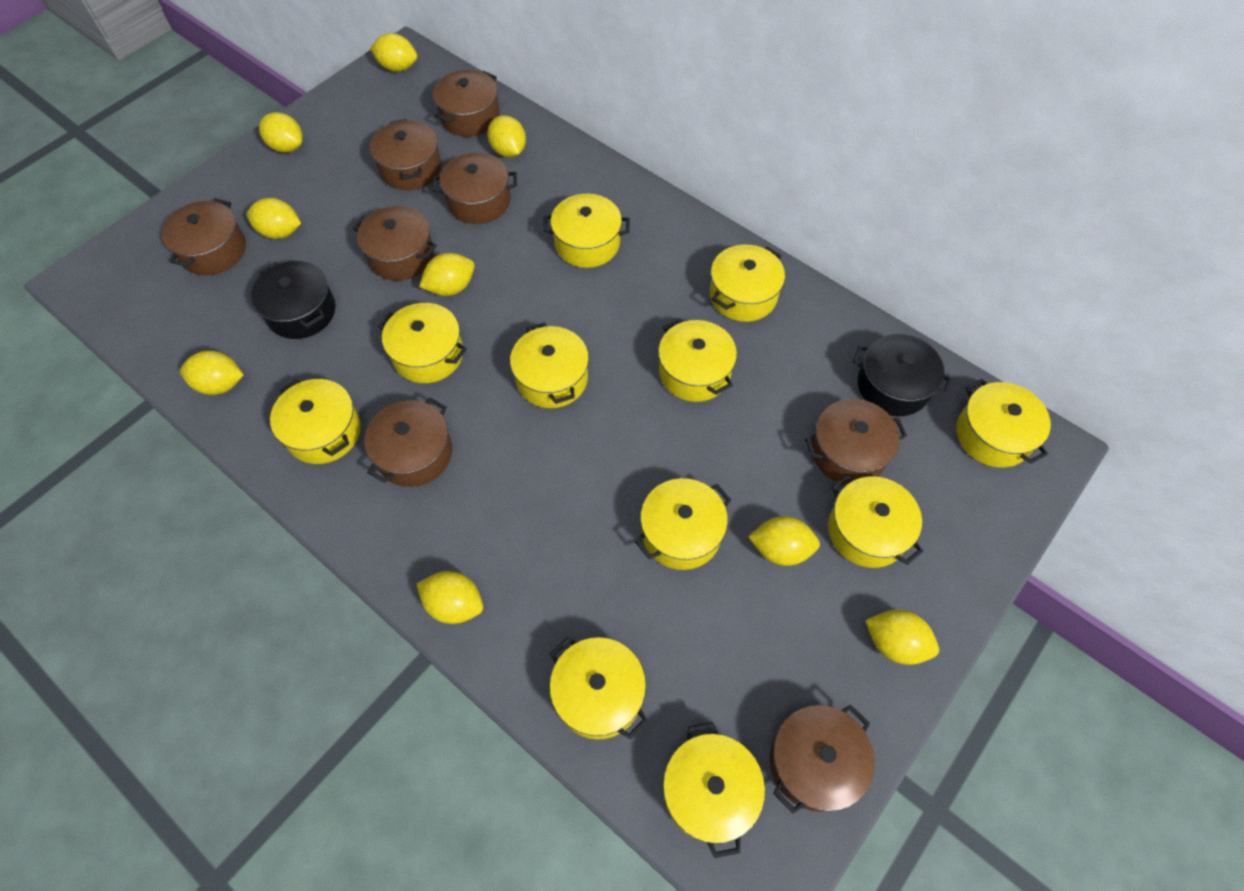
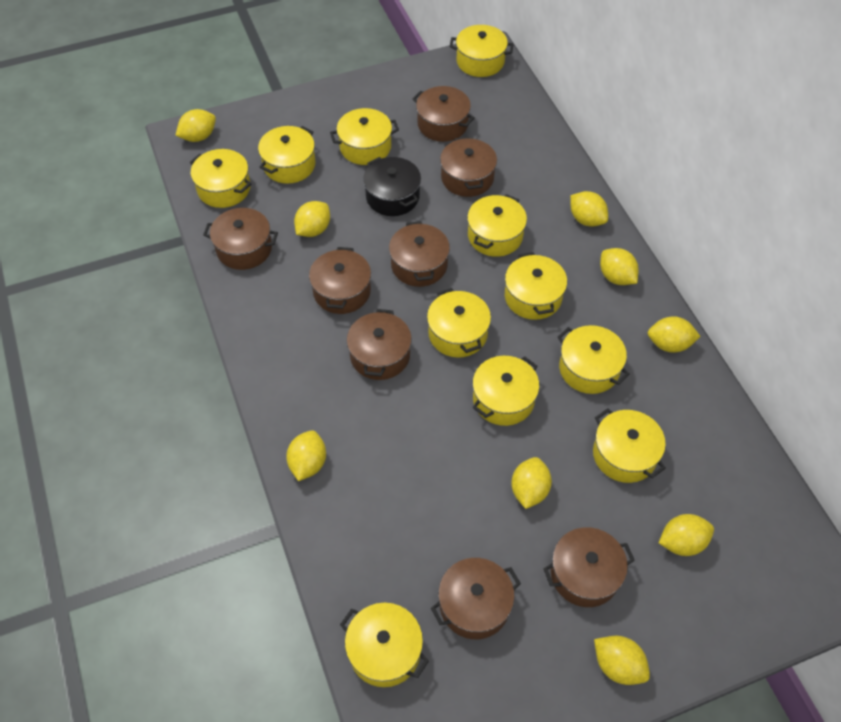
black pot: [251,261,336,339] [853,334,952,416] = 2 -> [363,157,421,216] = 1

